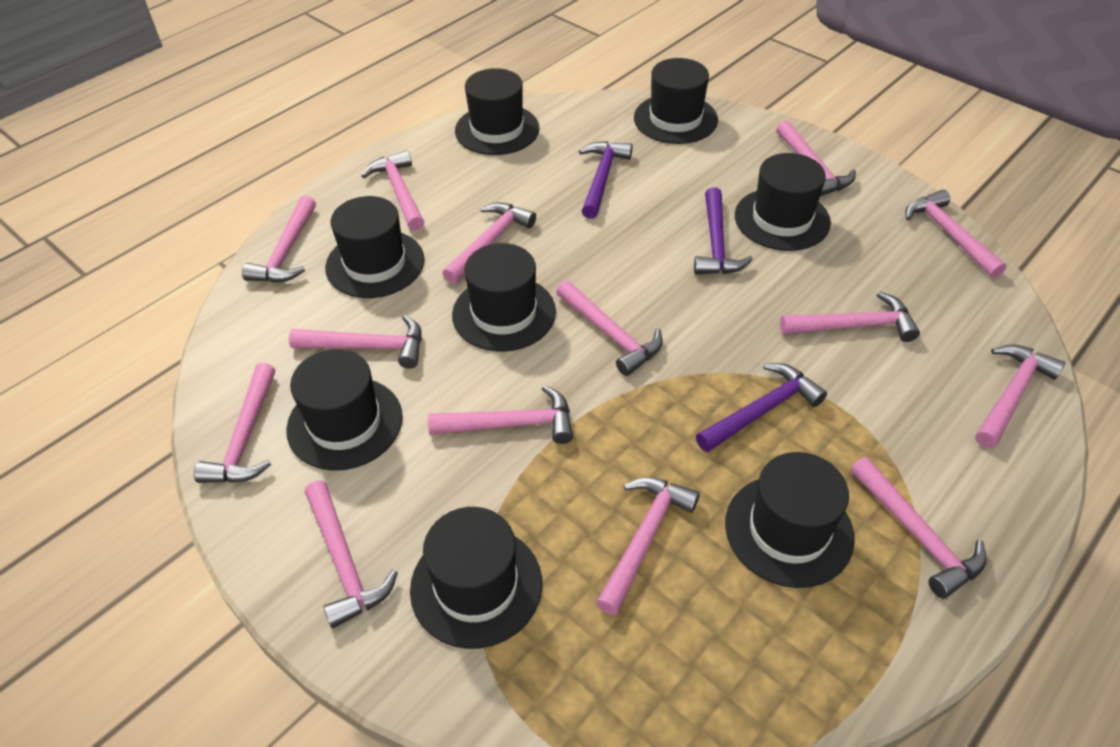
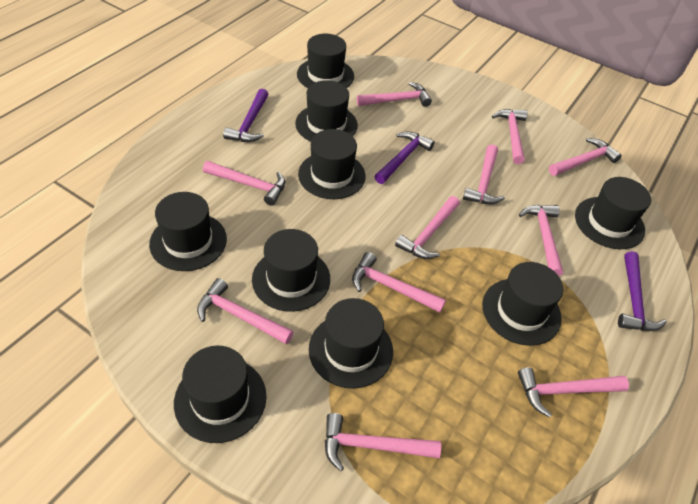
black hat: [286,349,403,471] [325,196,424,298] [410,507,542,649] [452,243,556,352] [455,68,539,155] [634,58,718,144] [725,452,855,588] [735,153,831,251] = 8 -> [149,192,227,271] [174,346,266,443] [252,229,330,312] [295,80,358,142] [297,34,354,88] [298,129,366,199] [309,298,393,389] [482,262,563,346] [575,177,651,249] = 9
pink hammer: [194,363,275,483] [242,196,316,283] [289,315,422,369] [305,481,398,628] [362,150,425,231] [428,385,573,444] [442,203,536,284] [556,280,663,376] [596,477,700,615] [776,121,856,196] [780,292,920,342] [850,457,987,599] [905,190,1007,278] [976,344,1065,448] = 14 -> [197,278,294,345] [203,161,285,206] [325,413,441,471] [352,252,446,313] [357,82,432,107] [395,196,460,259] [463,145,505,204] [492,109,528,164] [518,367,629,417] [519,205,563,276] [549,138,622,176] = 11

